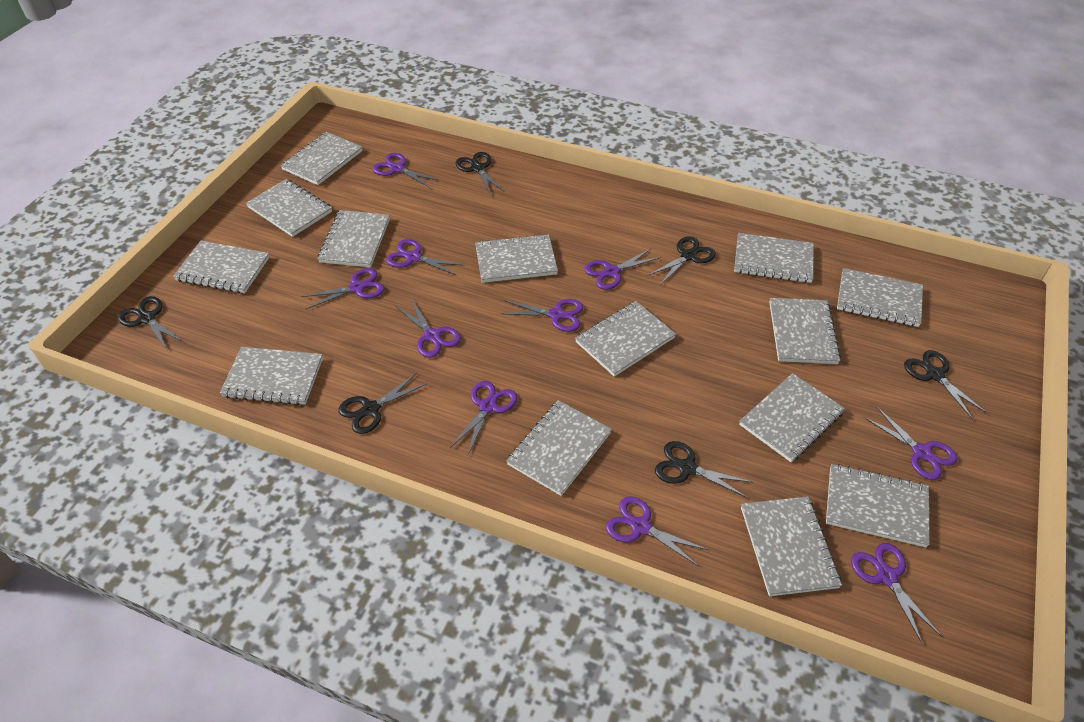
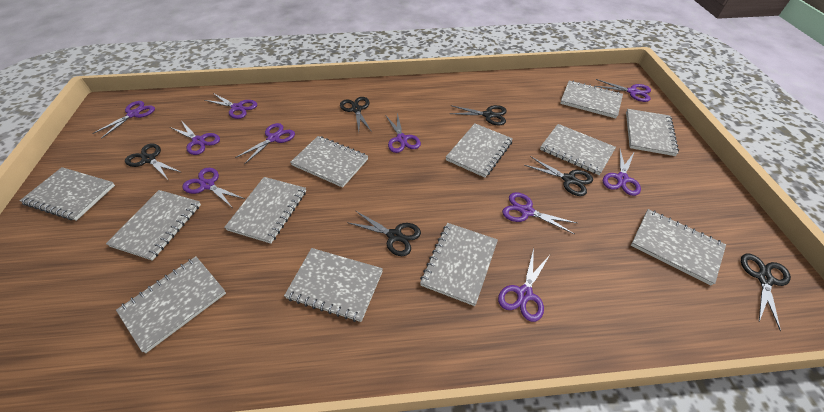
grey notebook: [173,240,270,293] [220,347,323,405] [246,179,332,237] [281,132,363,185] [318,210,390,267] [475,234,558,283] [506,400,612,496] [575,301,676,377] [734,233,814,283] [739,373,845,462] [741,496,842,596] [769,298,841,364] [826,464,930,547] [837,268,923,327] = 14 -> [20,167,115,221] [106,190,201,261] [116,256,226,353] [224,177,306,244] [284,248,383,322] [290,136,368,188] [420,223,498,306] [446,123,513,177] [540,124,616,175] [560,80,623,118] [626,109,679,156] [631,209,726,286] = 12

